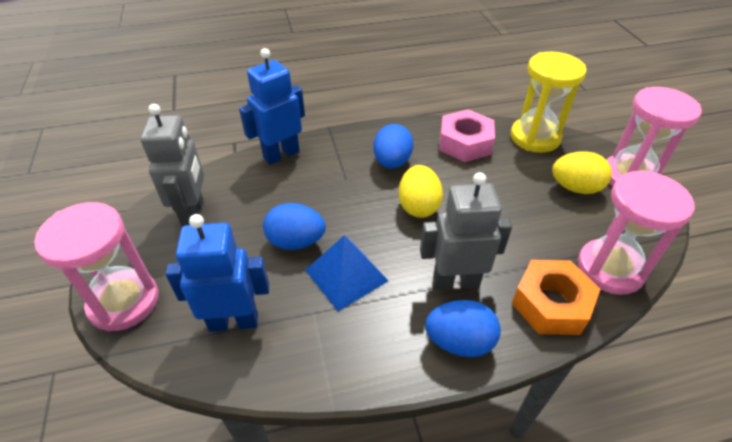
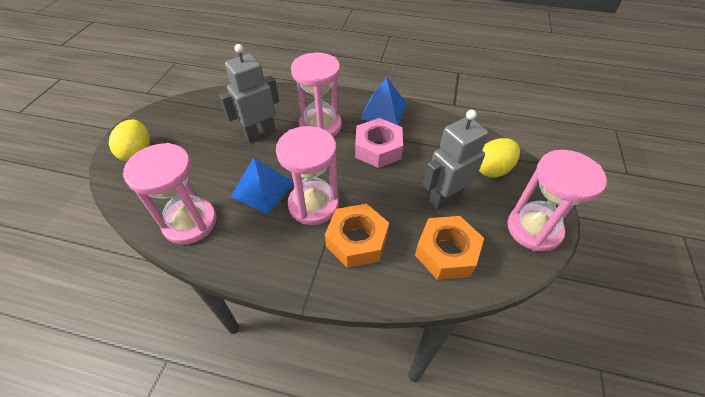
blue egg: [263,203,326,250] [373,124,414,168] [425,300,501,357] = 3 -> none = 0
blue pyramid: [305,235,388,311] = 1 -> [231,157,294,214] [360,78,407,125] = 2
blue robot: [166,214,269,332] [239,48,305,165] = 2 -> none = 0
orange nut: [512,260,600,335] = 1 -> [325,204,389,268] [415,216,484,280] = 2
pink hourglass: [34,202,159,332] [578,170,695,295] [607,87,702,186] = 3 -> [123,143,217,244] [276,126,339,225] [291,52,342,137] [507,150,607,252] = 4
yellow hourglass: [510,52,587,153] = 1 -> none = 0

